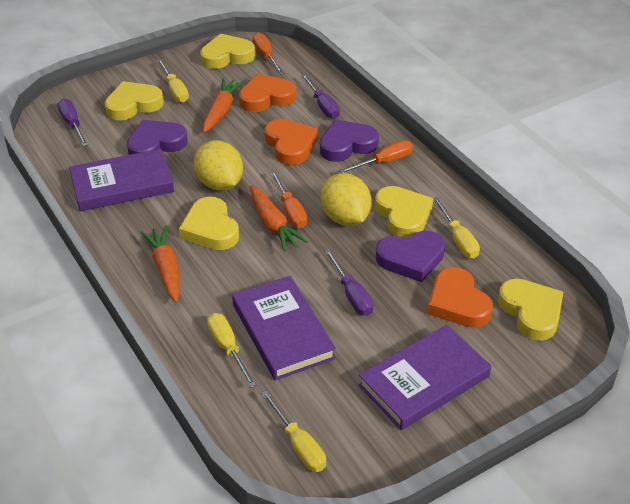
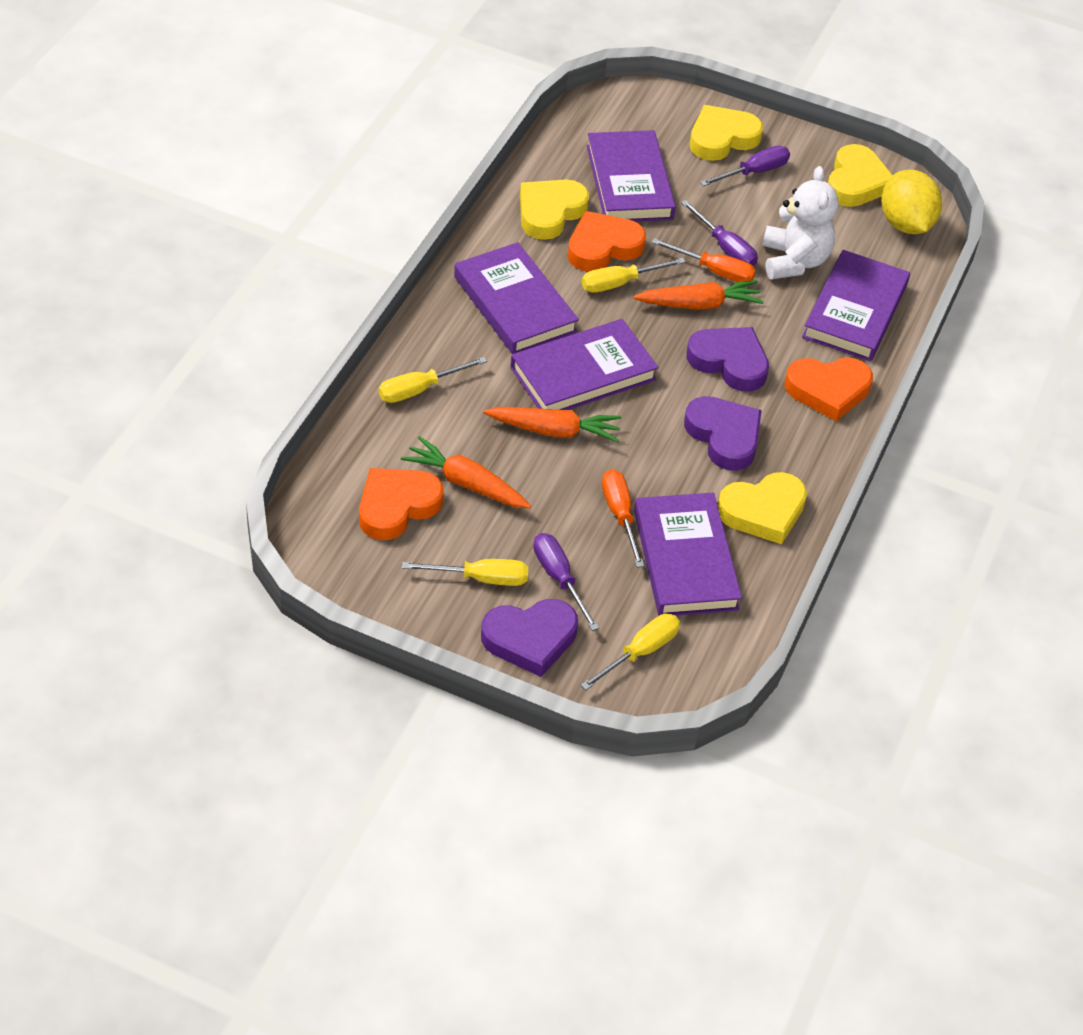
orange screwdriver: [252,33,284,75] [270,171,307,228] [339,140,413,173] = 3 -> [602,469,644,568] [651,238,756,282] = 2
purple book: [69,149,174,211] [232,276,336,381] [358,325,491,430] = 3 -> [454,242,579,354] [510,319,659,410] [587,130,676,222] [634,493,742,616] [802,250,910,361] = 5
white teddy bear: none = 0 -> [762,166,839,279] = 1
yellow heart: [105,81,164,120] [179,197,239,250] [200,34,255,69] [375,186,433,238] [498,279,563,341] = 5 -> [520,179,589,240] [690,105,763,161] [718,472,807,544] [828,144,893,207] = 4
yellow lemon: [194,140,243,191] [321,173,372,226] = 2 -> [881,170,942,234] = 1

